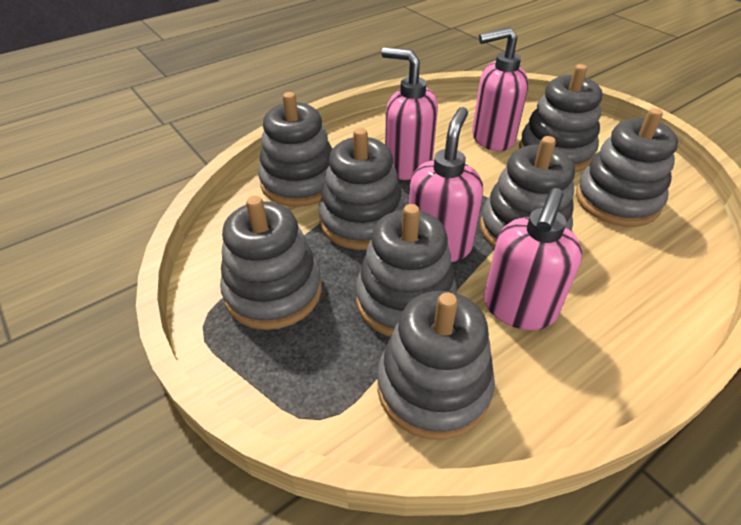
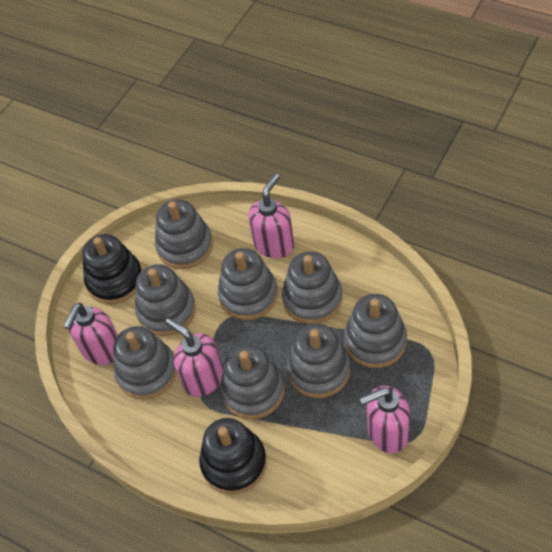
black stacking toy: none = 0 -> [82,234,142,304] [199,418,267,494] = 2

